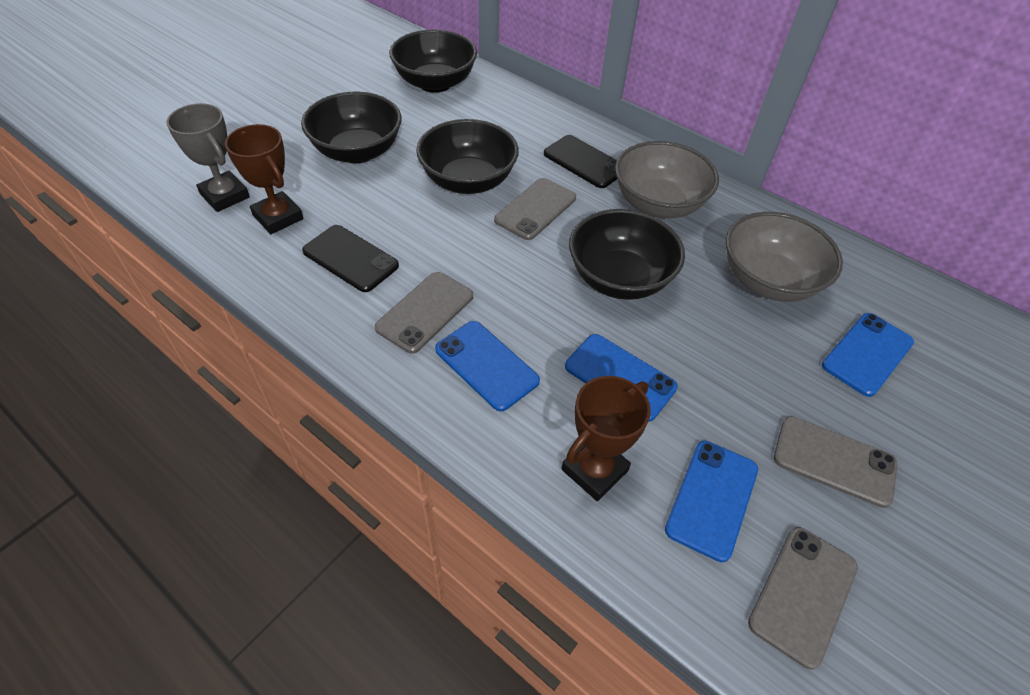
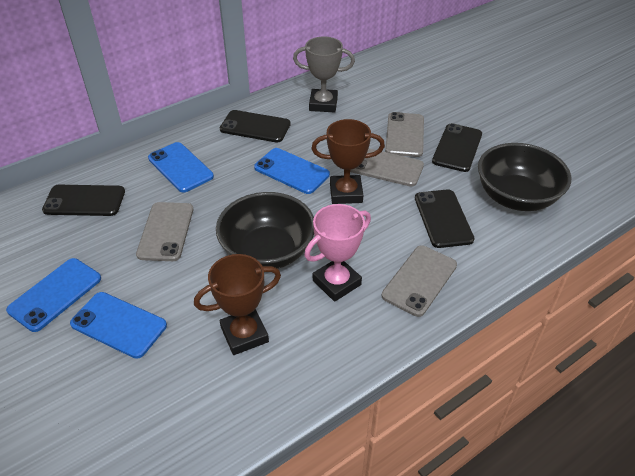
black bowl: [301,92,402,163] [389,30,477,93] [416,119,519,194] [569,209,685,300] = 4 -> [216,192,314,269] [478,143,571,211] = 2
black phone: [302,225,399,292] [544,135,617,188] = 2 -> [42,185,125,216] [220,110,291,143] [415,189,475,248] [432,123,482,172] = 4
grey bowl: [615,141,719,218] [726,212,843,302] = 2 -> none = 0
pink trophy: none = 0 -> [304,204,371,302] = 1

